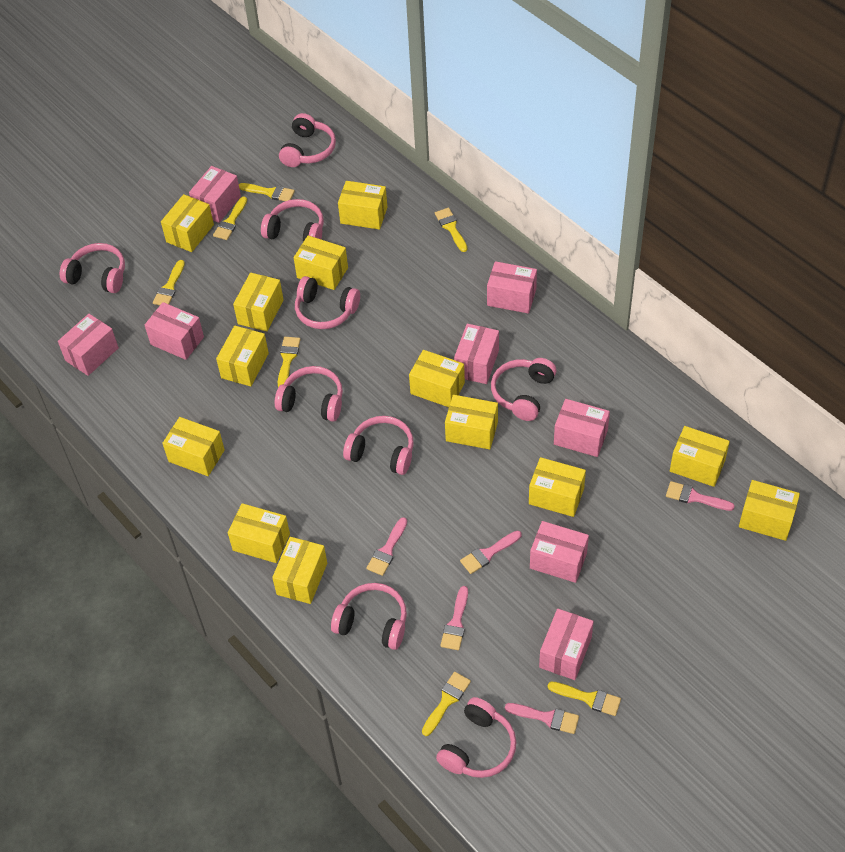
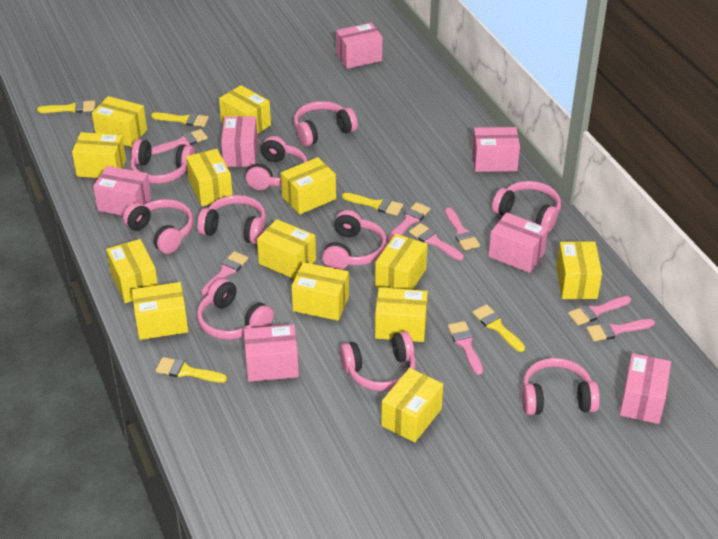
pink box: [58,314,119,376] [145,302,204,360] [189,166,241,223] [454,324,499,384] [487,261,537,314] [530,521,589,583] [539,609,594,680] [554,399,610,457] = 8 -> [93,166,151,216] [221,116,258,167] [244,325,299,382] [336,23,383,69] [472,127,520,172] [489,212,548,273] [620,353,671,424] = 7
pink brush: [366,517,407,576] [440,586,468,650] [460,530,522,574] [505,703,579,734] [666,481,735,511] = 5 -> [151,129,208,154] [201,251,249,296] [387,202,430,242] [409,223,464,260] [445,207,480,251] [448,321,483,375] [568,296,631,326] [586,319,655,342] = 8
pink headphones: [60,243,125,293] [261,199,324,242] [275,366,343,422] [279,113,336,167] [295,276,360,329] [331,583,407,650] [343,416,414,475] [436,697,516,778] [491,358,556,421] = 9 -> [123,199,194,254] [130,139,195,184] [197,195,266,244] [197,278,274,340] [246,136,307,190] [294,101,358,146] [322,210,387,270] [340,331,416,391] [492,181,561,232] [522,358,600,415] = 10
yellow brush: [153,260,185,305] [213,197,247,240] [239,183,295,201] [278,337,301,387] [422,672,471,736] [435,208,467,252] [548,682,621,716] = 7 -> [37,100,95,113] [151,113,209,127] [155,357,227,383] [342,193,403,216] [472,304,525,352] = 5

